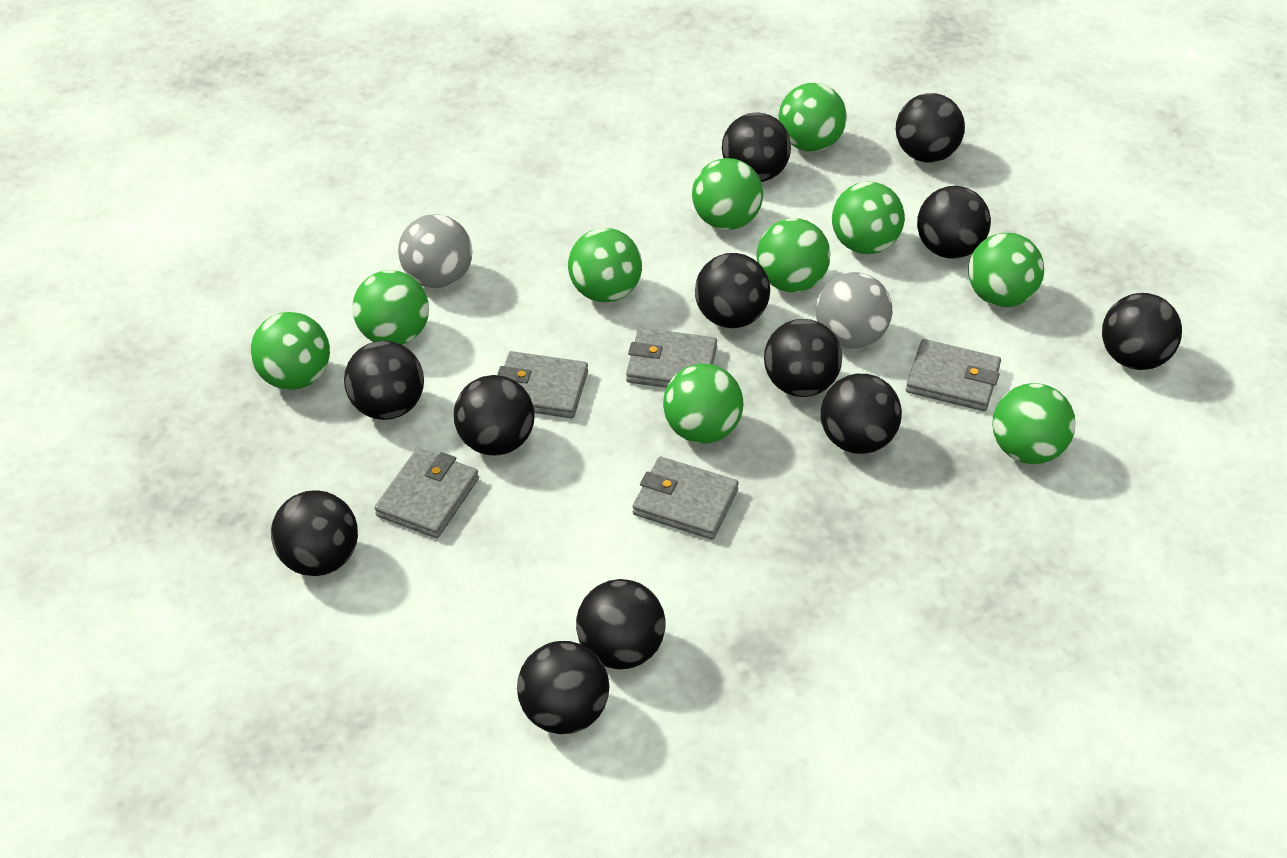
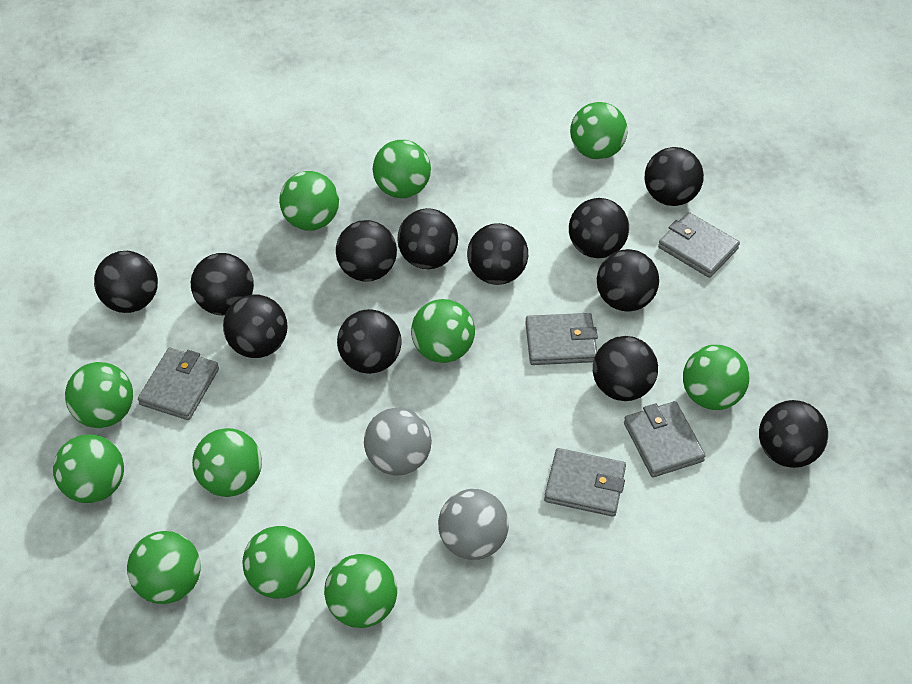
green ball: [251,312,330,390] [352,270,429,345] [568,228,642,302] [663,363,743,444] [692,158,763,230] [756,218,831,292] [779,83,847,152] [832,182,905,254] [968,233,1044,307] [992,383,1076,464] = 10 -> [53,434,124,503] [65,362,133,428] [127,531,201,604] [192,428,262,497] [243,526,315,599] [279,171,339,231] [324,554,397,628] [373,140,431,198] [411,299,475,363] [570,102,627,160] [683,345,749,410] = 11

